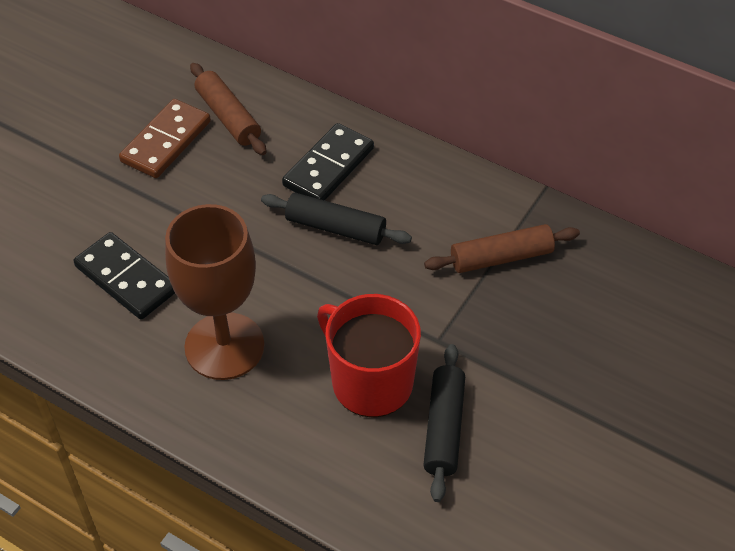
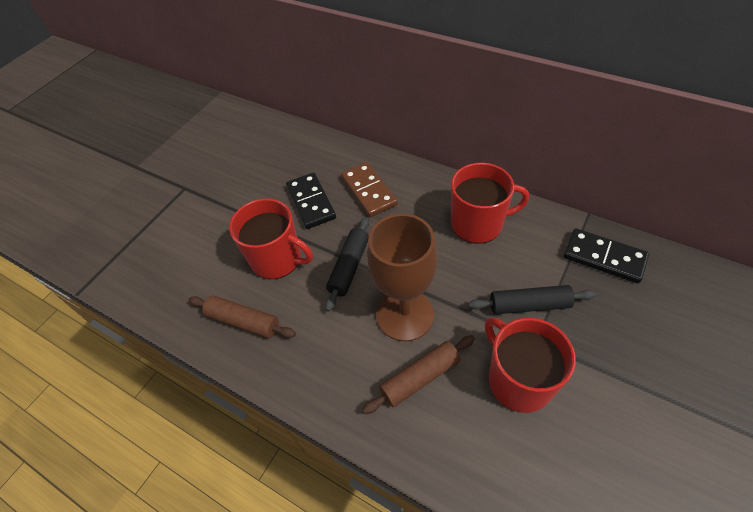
red mug: [317,294,421,418] = 1 -> [229,198,313,279] [451,163,529,244] [485,317,576,413] = 3

